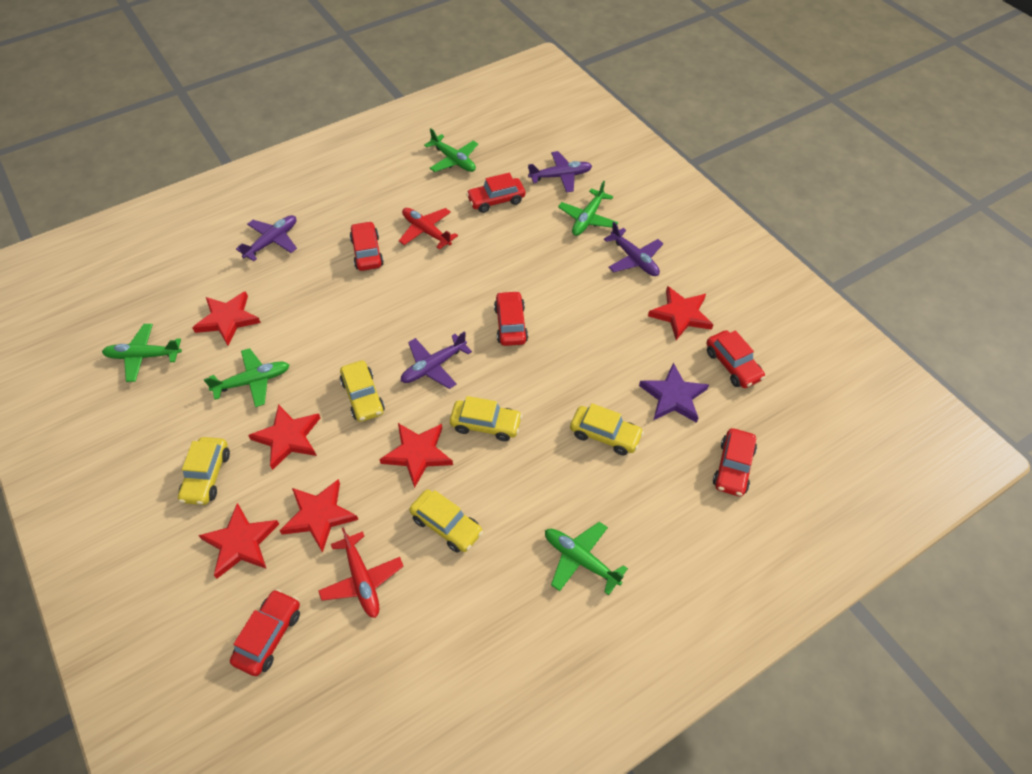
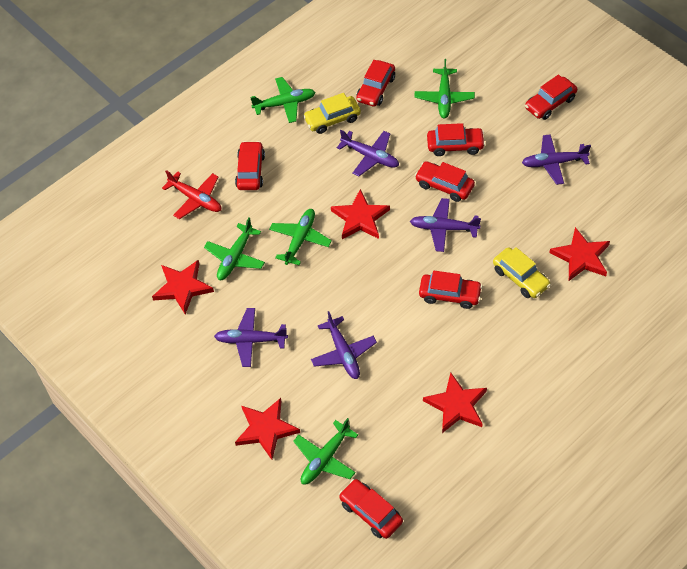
purple plane: [236,215,297,261] [401,331,472,389] [528,151,592,193] [604,222,663,276] = 4 -> [214,308,288,367] [311,311,377,379] [337,130,399,176] [410,198,481,252] [522,134,591,185] = 5
purple star: [639,363,709,423] = 1 -> none = 0
red car: [230,589,300,676] [350,221,384,271] [466,173,525,213] [494,291,528,346] [706,330,765,388] [713,428,757,497] = 6 -> [235,141,265,190] [339,479,403,539] [356,60,395,107] [415,161,475,202] [419,271,482,309] [427,123,485,156] [525,75,577,120] = 7
red plane: [318,527,403,618] [399,208,458,250] = 2 -> [162,170,221,219] = 1
red star: [192,291,261,345] [198,503,279,578] [248,404,320,470] [280,479,358,553] [379,423,453,488] [648,286,714,340] = 6 -> [152,260,214,315] [235,398,300,460] [331,189,390,239] [423,372,487,433] [549,227,610,281] = 5
yellow car: [178,437,230,505] [340,360,385,422] [409,490,483,553] [450,396,522,441] [570,403,644,455] = 5 -> [303,93,361,134] [493,247,551,298] = 2

